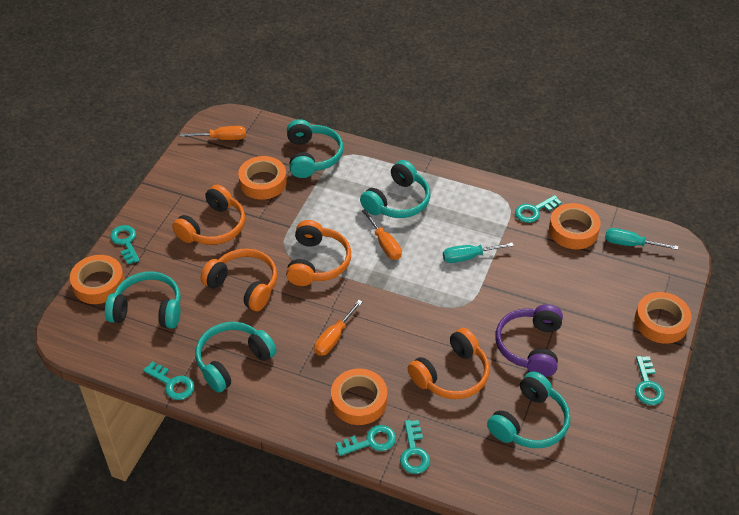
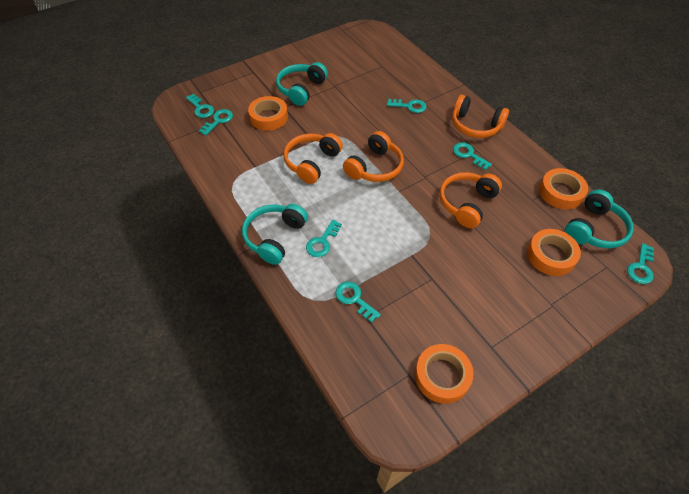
orange screwdriver: [180,126,246,140] [314,300,362,356] [362,209,402,260] = 3 -> none = 0
orange tape: [70,255,125,304] [238,156,287,199] [331,368,387,425] [549,203,601,249] [635,292,692,344] = 5 -> [248,96,288,131] [415,344,474,404] [527,229,581,276] [539,168,588,209] = 4
purple headphones: [495,304,563,377] = 1 -> none = 0
turquoise headphones: [105,272,181,329] [195,322,277,393] [287,119,344,178] [360,160,431,218] [487,371,570,448] = 5 -> [242,204,308,265] [276,62,328,106] [565,190,634,248] = 3
turquoise key: [110,225,140,264] [143,361,194,400] [336,425,396,456] [400,420,430,474] [515,195,562,223] [635,356,664,405] = 6 -> [186,94,214,118] [199,109,233,136] [306,220,342,257] [335,282,381,323] [387,99,427,113] [453,143,492,170] [627,243,654,284] = 7
turquoise screwdriver: [443,242,514,263] [605,228,678,250] = 2 -> none = 0

